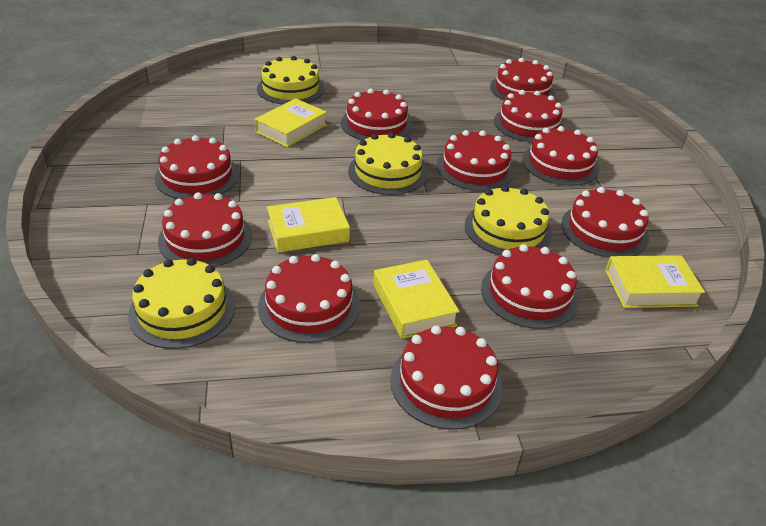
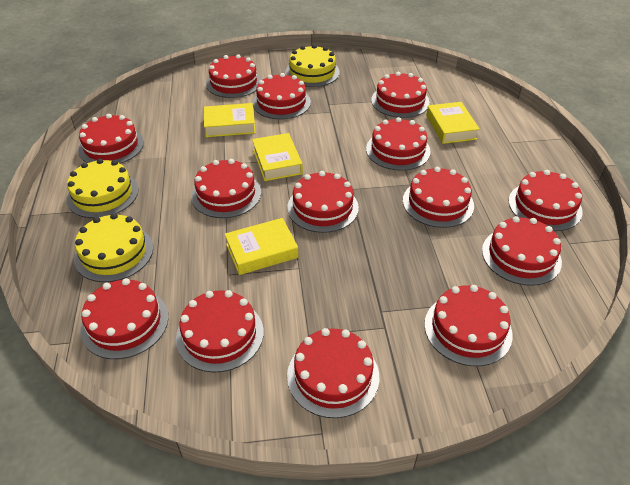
red cake: [155,135,239,199] [158,192,252,267] [258,254,360,343] [341,89,412,140] [390,325,503,430] [436,130,514,191] [481,244,579,329] [490,58,555,100] [494,90,564,143] [522,126,599,186] [561,187,649,258] = 11 -> [78,114,144,164] [80,278,168,359] [176,290,264,372] [191,159,261,218] [206,54,262,98] [253,73,311,119] [287,171,359,233] [287,328,379,418] [366,117,431,171] [371,72,430,118] [403,167,474,228] [424,285,513,366] [482,216,562,286] [509,170,583,231] = 14
yellow cake: [128,258,235,349] [257,56,325,104] [348,133,428,195] [465,185,552,255] = 4 -> [66,159,138,218] [74,213,153,282] [285,45,340,87] = 3

